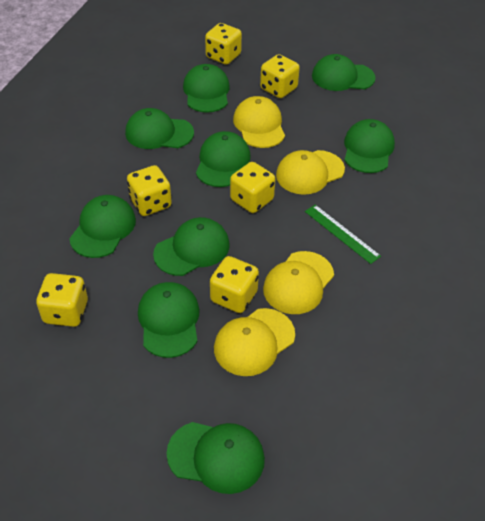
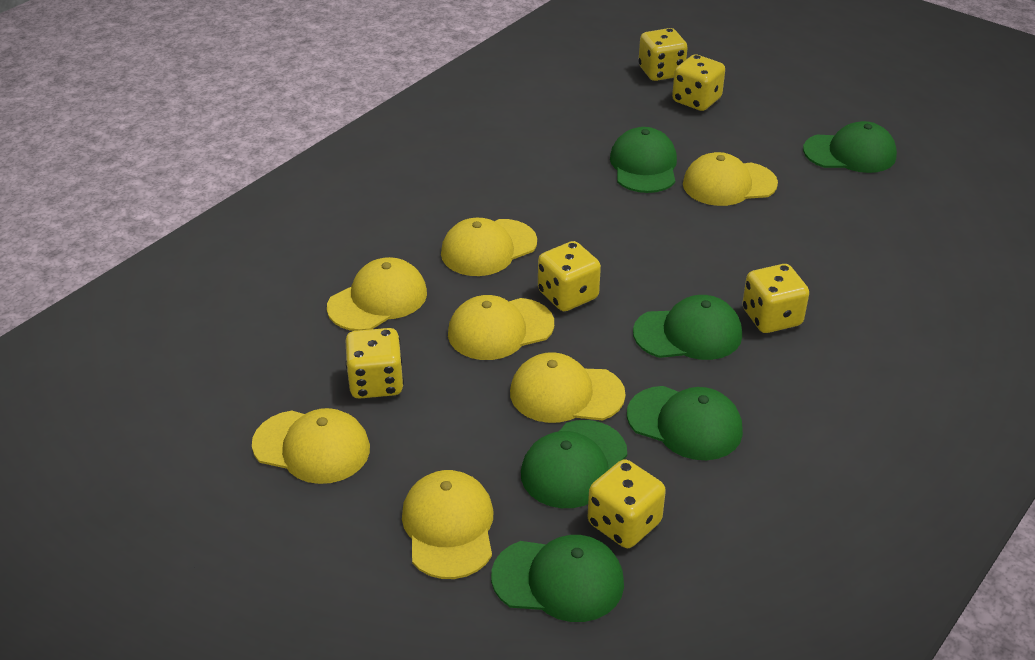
green cap: [69,195,136,258] [125,108,194,149] [138,282,200,358] [153,217,230,276] [166,422,265,494] [183,64,230,113] [196,131,251,187] [312,54,375,91] [344,119,395,173] = 9 -> [491,535,624,622] [521,420,627,508] [610,127,677,193] [627,386,743,460] [633,295,742,360] [803,121,897,173] = 6
green ruler: [305,205,381,264] = 1 -> none = 0
yellow cap: [214,308,295,376] [233,96,285,148] [263,251,334,314] [276,150,345,195] = 4 -> [252,408,370,484] [327,257,427,331] [402,470,493,579] [441,218,537,276] [448,295,554,360] [510,352,626,423] [683,152,778,206] = 7

